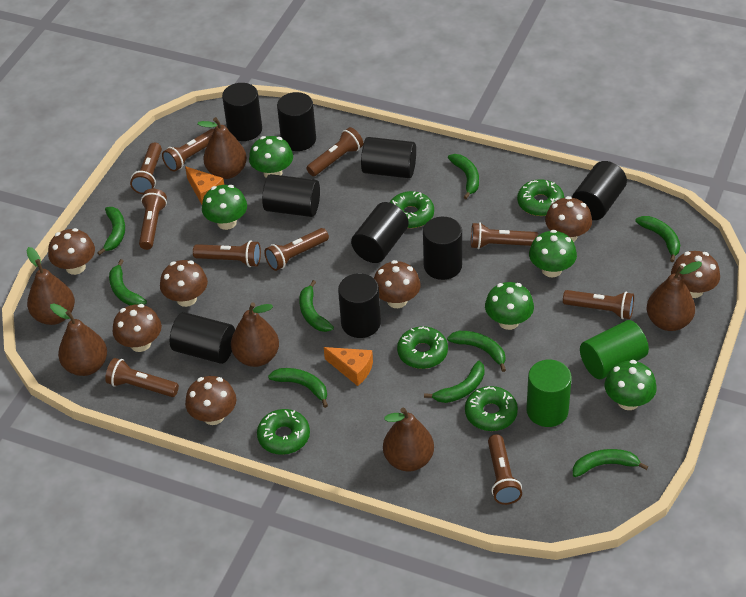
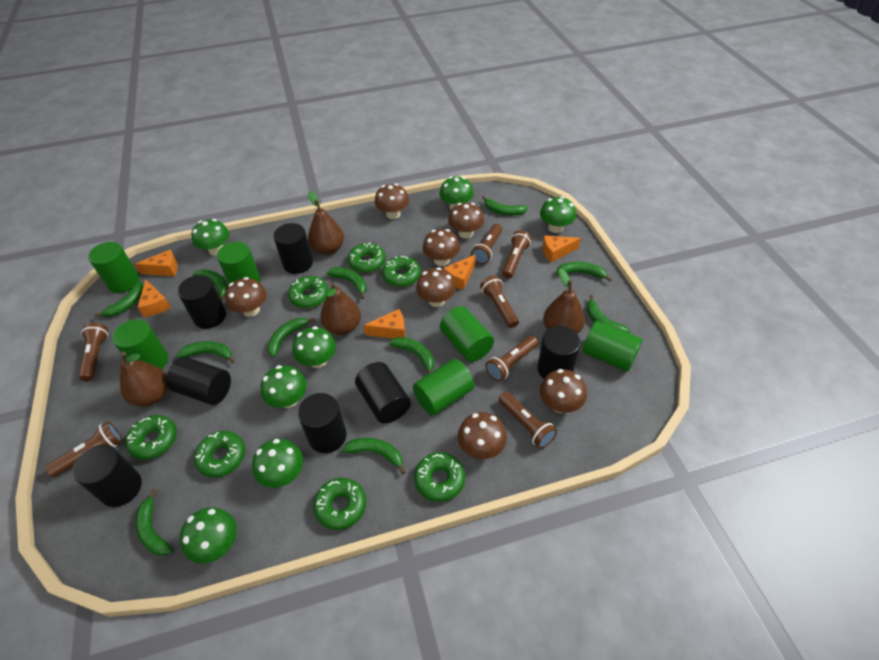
black cylinder: [170,312,235,364] [222,83,262,141] [262,174,320,217] [277,92,316,151] [338,273,381,338] [351,202,409,263] [361,137,416,178] [423,217,462,280] [572,161,627,220] = 9 -> [73,445,142,507] [166,357,231,405] [178,275,226,329] [273,223,313,274] [298,393,347,453] [355,362,411,423] [537,326,581,379] = 7
brown flashlight: [105,358,179,397] [130,143,162,194] [139,189,167,250] [162,129,214,172] [193,240,261,267] [264,228,329,271] [306,127,363,176] [471,222,538,249] [488,434,522,505] [563,290,634,319] = 10 -> [45,421,123,477] [78,323,108,381] [471,224,502,264] [480,275,519,328] [485,336,538,381] [499,392,557,449] [502,230,532,279] = 7
brown pear: [26,247,75,325] [50,303,107,376] [197,117,247,179] [231,303,279,367] [383,407,434,471] [647,261,702,331] = 6 -> [120,352,168,406] [308,191,344,255] [320,282,361,335] [543,268,585,334] = 4
green banana: [97,207,125,255] [109,259,147,305] [268,368,328,408] [299,280,334,332] [424,361,485,403] [447,331,506,372] [448,154,479,199] [573,449,648,477] [635,216,680,262] = 9 -> [94,281,144,317] [135,489,173,556] [176,341,235,363] [193,269,228,301] [267,318,315,357] [326,267,367,299] [342,438,405,474] [389,337,434,374] [482,196,528,215] [556,262,612,282] [586,295,631,333] = 11
green cylinder: [526,359,572,427] [580,320,649,379] = 2 -> [88,242,139,293] [112,319,168,369] [217,242,261,284] [413,359,474,416] [440,306,494,362] [583,321,642,371] = 6
green donut: [257,409,310,455] [390,191,434,228] [397,326,448,369] [465,386,518,431] [517,179,564,216] = 5 -> [125,415,177,460] [194,431,245,478] [288,276,328,308] [313,478,366,530] [348,243,386,273] [382,256,421,287] [414,452,465,502] = 7
green mushroom: [202,185,247,230] [249,136,293,178] [485,282,534,330] [529,230,577,278] [605,360,657,410] = 5 -> [180,507,237,564] [191,219,229,255] [252,439,303,488] [260,365,307,408] [293,326,336,368] [439,176,474,210] [540,196,576,233] = 7
orange cheese: [185,166,224,204] [324,347,373,386] = 2 -> [135,249,178,276] [138,279,171,317] [363,309,405,338] [443,254,476,290] [542,236,581,262] = 5

